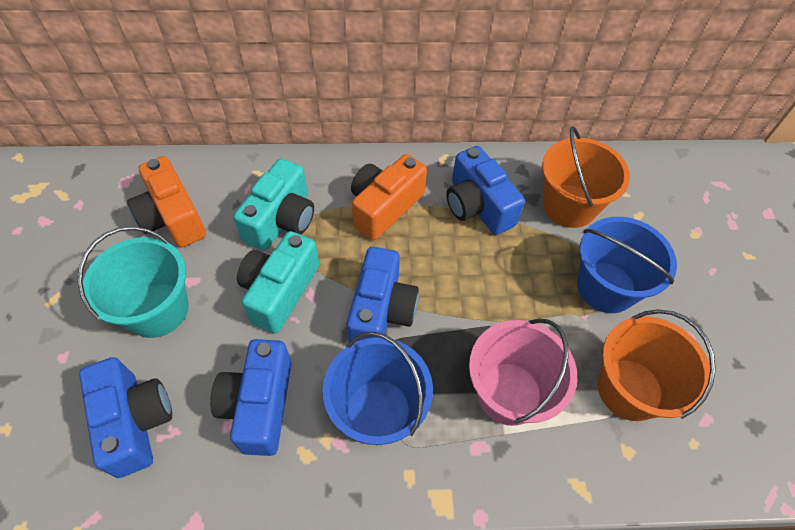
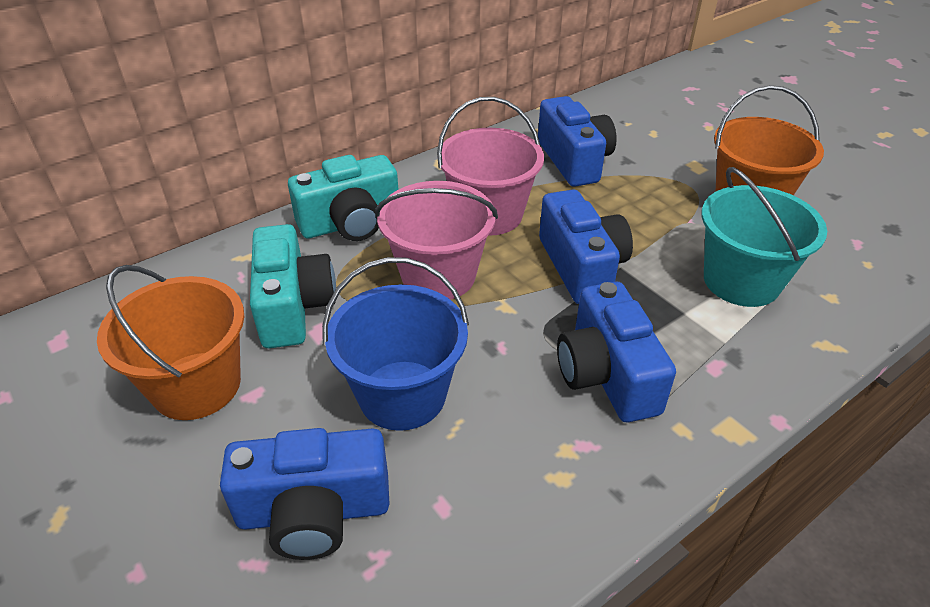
blue bucket: [322,332,433,445] [577,217,677,313] = 2 -> [322,257,469,431] = 1
orange camera: [127,156,206,247] [351,154,427,240] = 2 -> none = 0
pink bucket: [469,318,577,426] = 1 -> [375,181,498,300] [437,97,544,236] = 2

